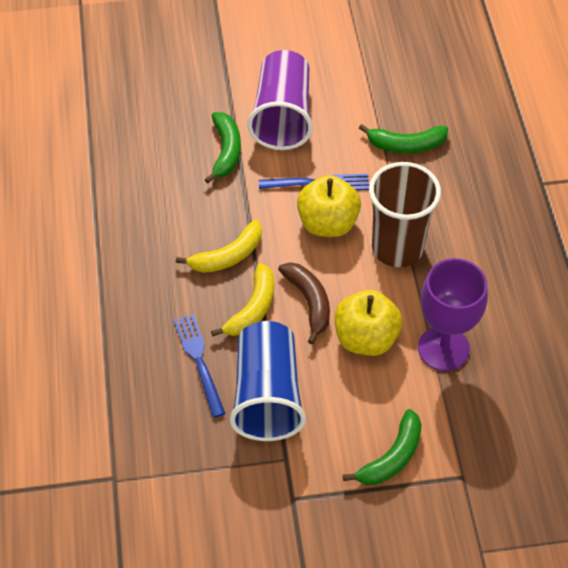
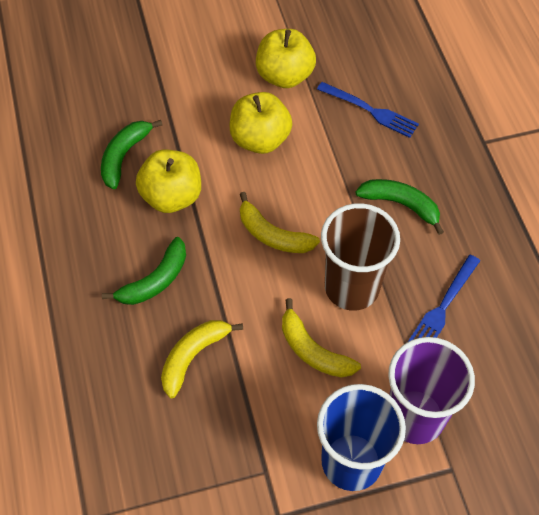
brown banana: [278,262,330,345] = 1 -> none = 0
purple goblet: [418,258,488,371] = 1 -> none = 0
yellow apple: [297,175,361,237] [335,290,402,356] = 2 -> [136,150,201,213] [229,92,292,154] [256,29,316,88] = 3
yellow banana: [176,220,262,273] [211,263,274,337] = 2 -> [161,320,243,398] [240,192,320,253] [282,298,361,378] = 3

